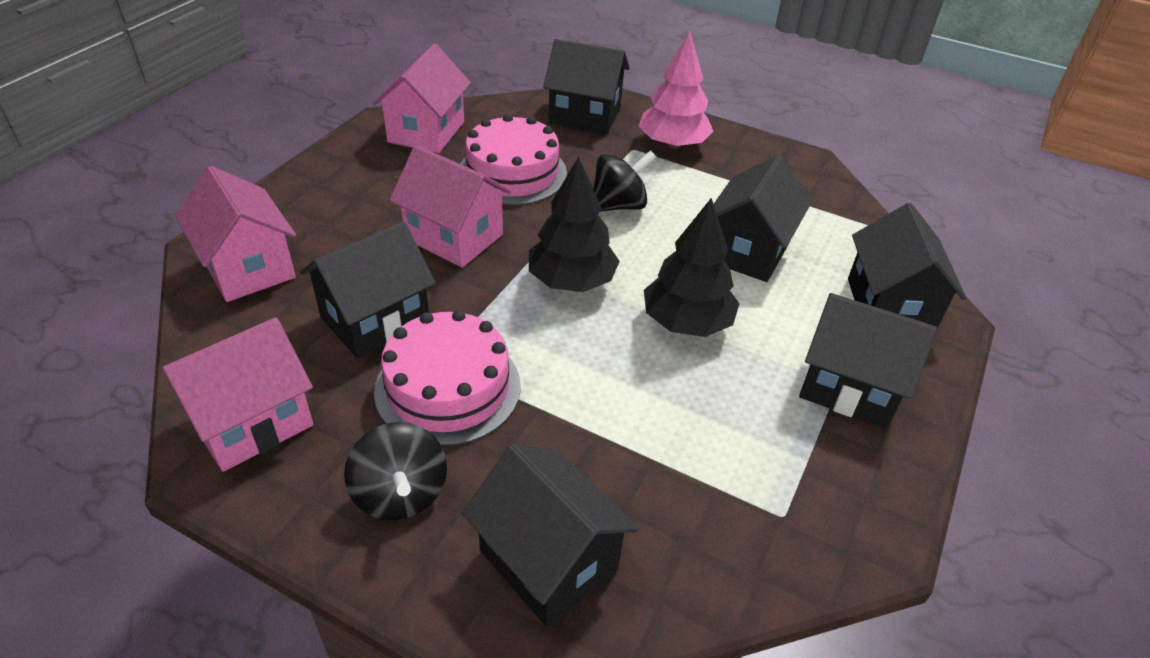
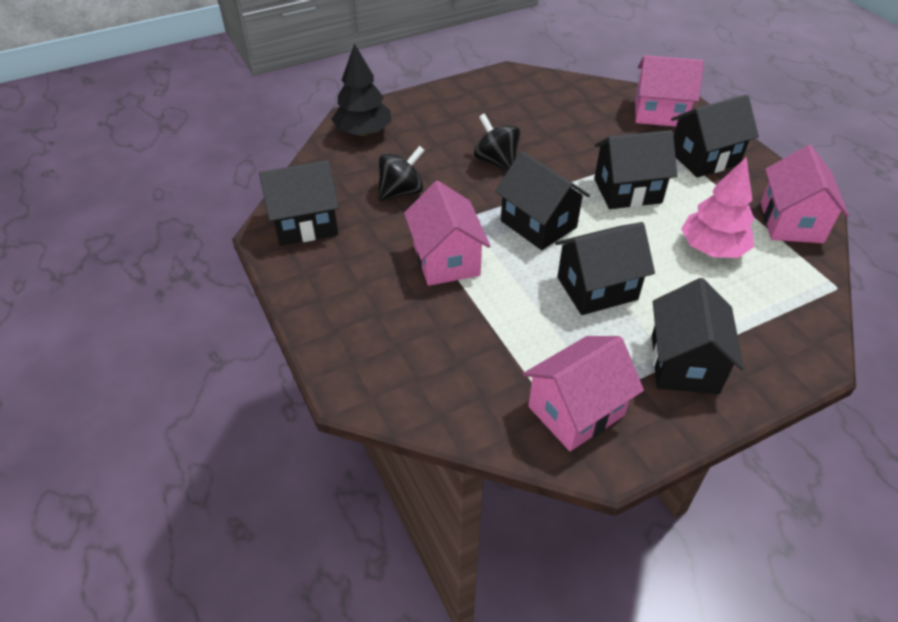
black tree: [529,157,620,292] [644,198,740,337] = 2 -> [332,43,391,136] = 1
pink cake: [374,310,521,446] [460,114,567,205] = 2 -> none = 0

